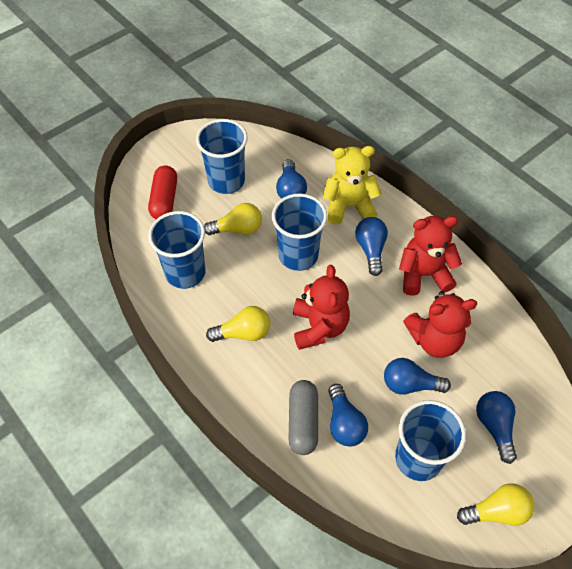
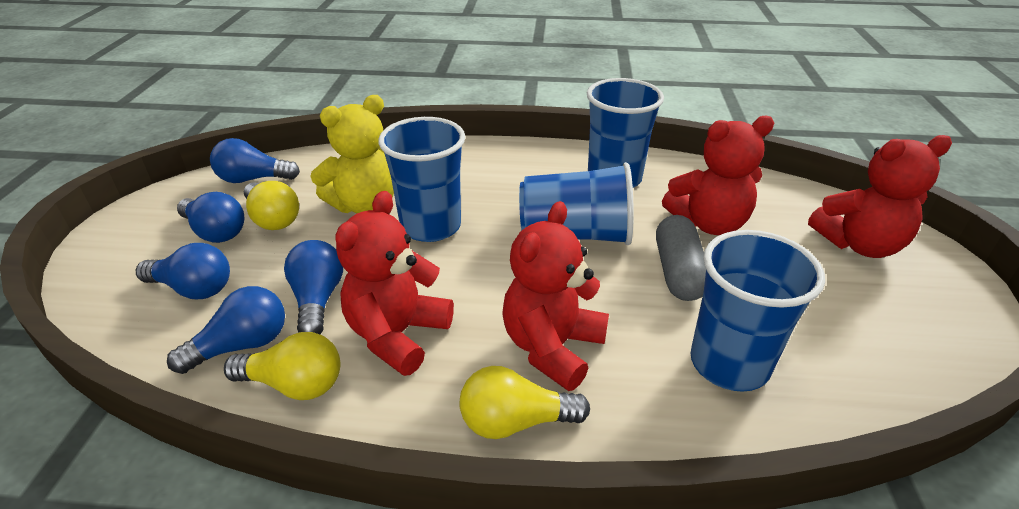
red capsule: [148,165,177,219] = 1 -> none = 0
red teddy bear: [293,265,350,350] [399,216,462,296] [403,291,477,358] = 3 -> [335,191,454,376] [502,201,609,391] [662,116,774,235] [808,135,952,258] = 4

